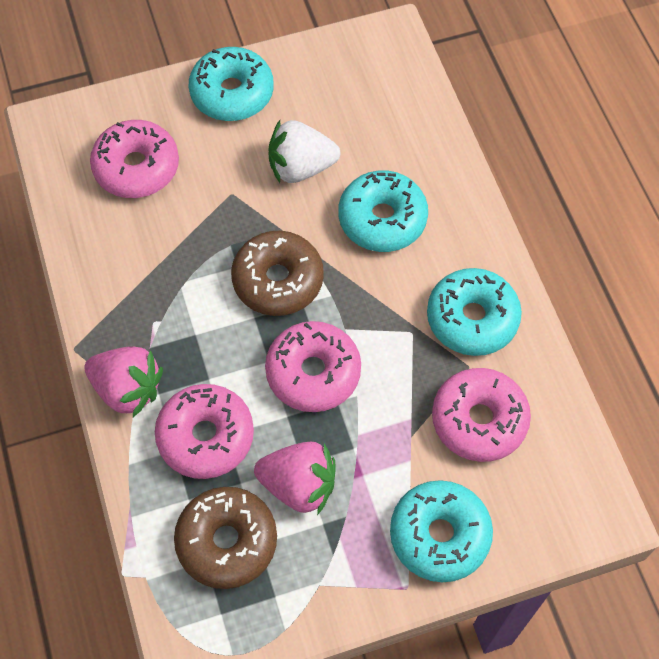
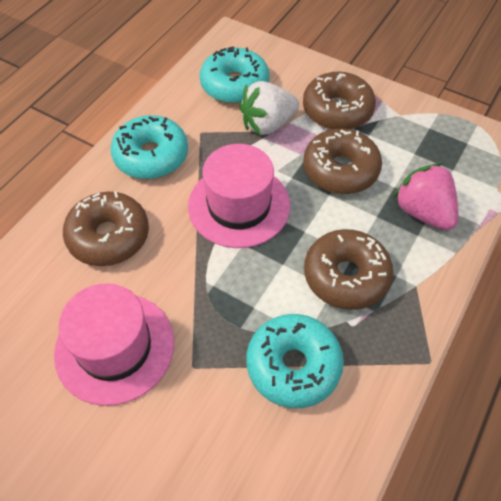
brown donut: [174,487,277,589] [231,231,324,316] = 2 -> [63,191,149,266] [303,71,376,129] [303,129,382,194] [304,229,393,310] = 4
pink donut: [90,120,179,198] [155,384,254,479] [265,321,361,412] [432,368,531,462] = 4 -> none = 0
pink hat: none = 0 -> [54,283,174,406] [188,144,290,248] = 2
pink strawberry: [84,346,163,417] [254,442,336,515] = 2 -> [393,163,459,230] = 1
turquoise donut: [189,47,274,121] [339,170,428,252] [390,480,493,582] [427,268,522,356] = 4 -> [111,115,188,179] [200,46,270,104] [247,314,344,408] = 3

